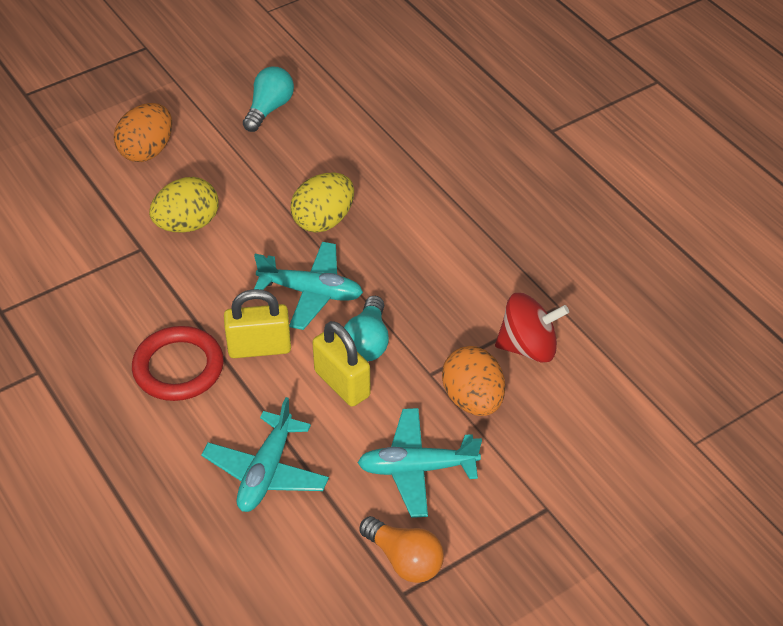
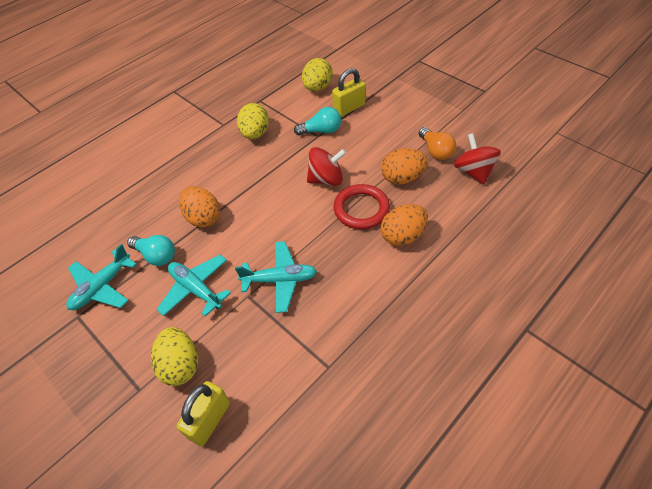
orange egg: [114,103,172,162] [442,346,505,416] = 2 -> [179,186,220,228] [381,148,428,184] [381,204,428,246] = 3
red spinning top: [495,293,569,363] = 1 -> [307,147,346,186] [454,133,501,184] = 2
yellow egg: [149,177,219,233] [291,172,354,233] = 2 -> [151,327,198,386] [237,103,269,139] [302,58,333,91] = 3

